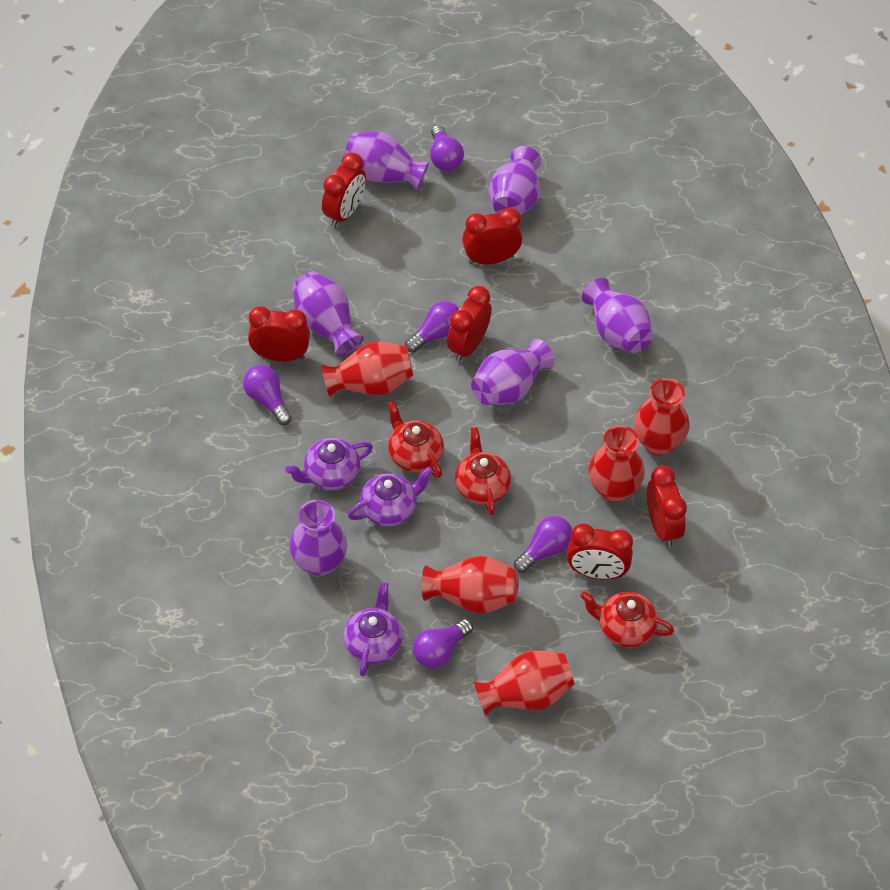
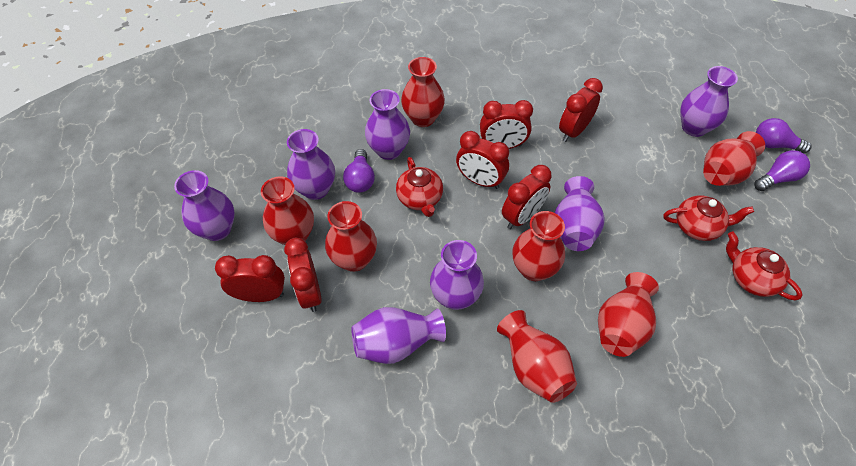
purple light bulb: [243,365,292,425] [405,301,459,353] [413,619,473,669] [430,125,464,171] [514,516,572,573] = 5 -> [343,149,375,193] [754,150,810,191] [756,118,812,154] = 3
purple teapot: [286,438,373,490] [344,582,403,676] [348,467,433,526] = 3 -> none = 0
purple vase: [290,500,348,577] [292,271,364,357] [343,132,429,191] [471,339,554,405] [489,146,541,215] [582,278,653,353] = 6 -> [174,170,235,241] [287,129,335,200] [351,307,446,364] [365,89,410,160] [430,240,484,310] [555,176,605,251] [680,66,738,137] = 7
red vase: [322,341,413,397] [422,555,519,614] [474,650,574,716] [588,425,645,503] [634,378,690,456] = 5 -> [261,177,314,245] [325,201,377,272] [401,57,445,127] [497,310,577,403] [512,211,565,281] [598,272,659,357] [703,131,765,186] = 7

